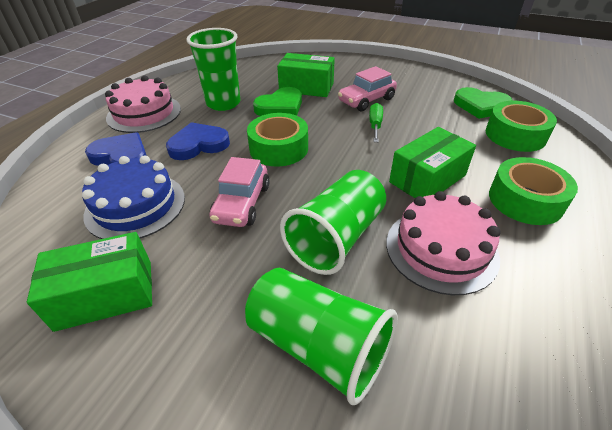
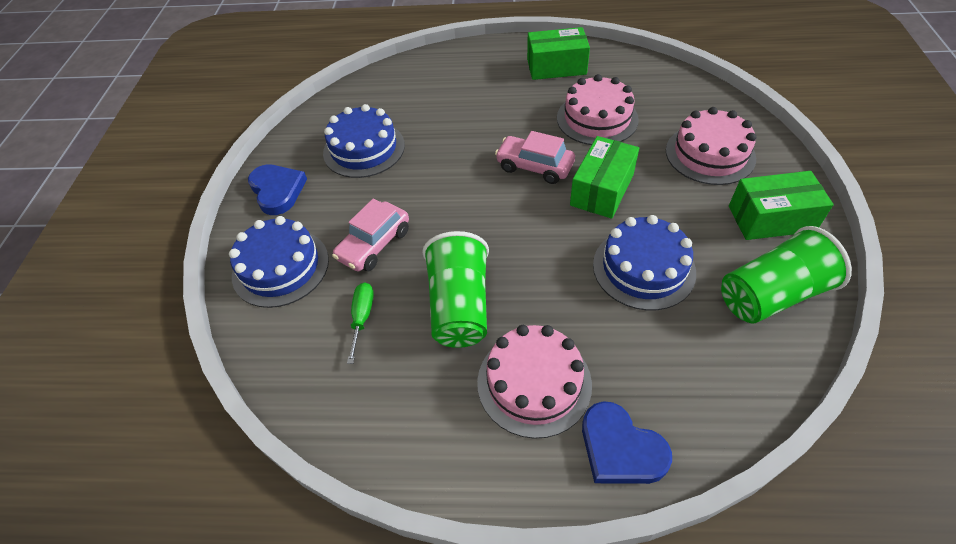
blue cake: [82,155,185,239] = 1 -> [229,216,329,308] [323,104,405,178] [593,215,696,310] = 3
green cup: [186,28,241,111] [245,268,398,405] [280,170,386,275] = 3 -> [422,231,489,348] [721,226,852,324] = 2
green heart: [253,87,302,116] [454,87,513,119] = 2 -> none = 0
green tape: [247,113,308,167] [486,101,557,152] [489,157,578,225] = 3 -> none = 0
pink cake: [105,76,181,133] [386,191,501,295] = 2 -> [477,325,592,439] [557,74,639,145] [666,107,756,185] = 3

